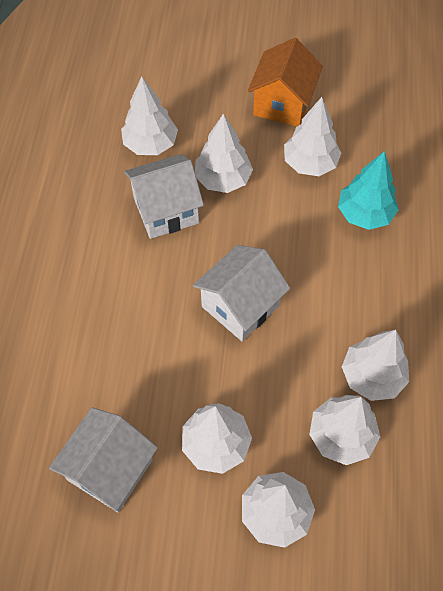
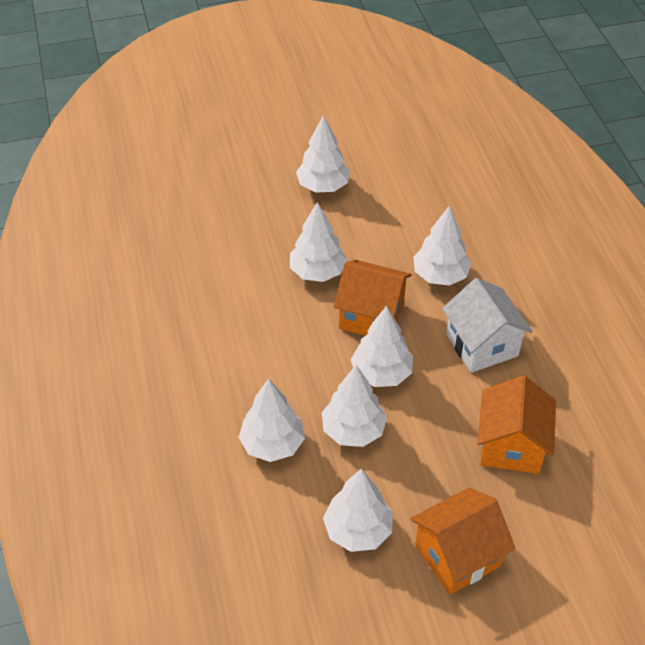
orange house: [248,38,323,126] = 1 -> [334,260,412,336] [410,487,516,595] [478,375,556,474] = 3
turquoise tree: [338,151,399,230] = 1 -> none = 0
white house: [49,407,158,512] [124,154,204,239] [193,245,290,341] = 3 -> [442,278,533,373] = 1

